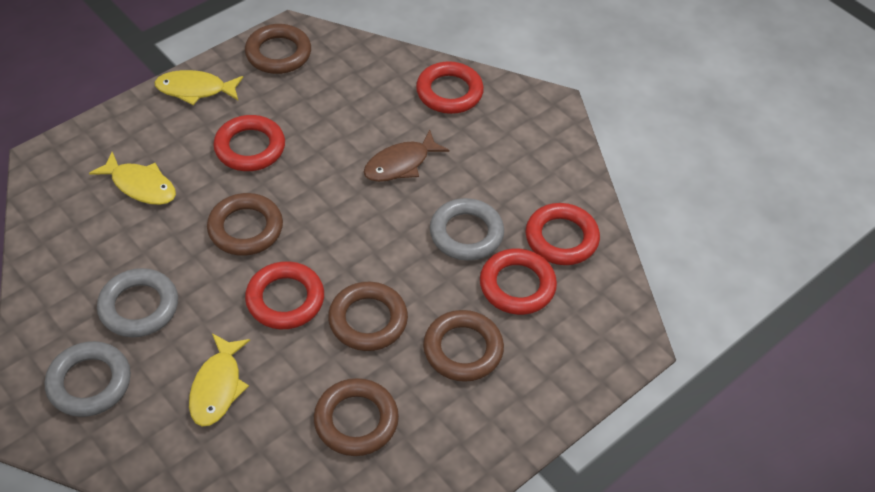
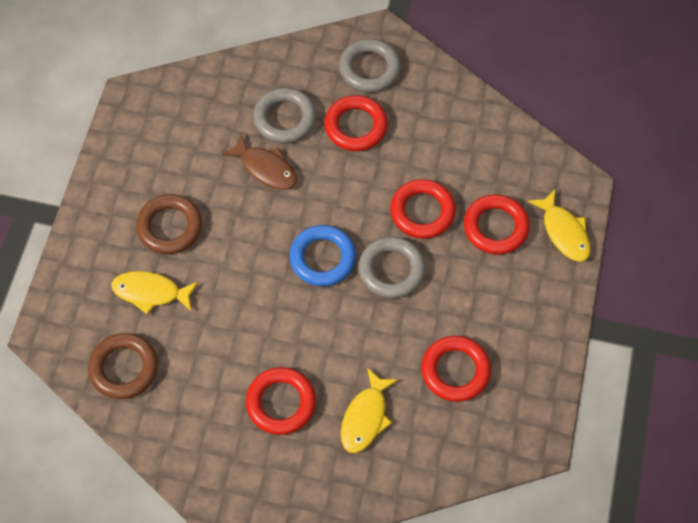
blue ring: none = 0 -> [289,225,356,286] = 1
brown ring: [207,193,283,256] [245,24,311,74] [314,378,399,456] [328,282,408,351] [423,310,504,382] = 5 -> [88,333,158,399] [136,194,202,254] = 2

